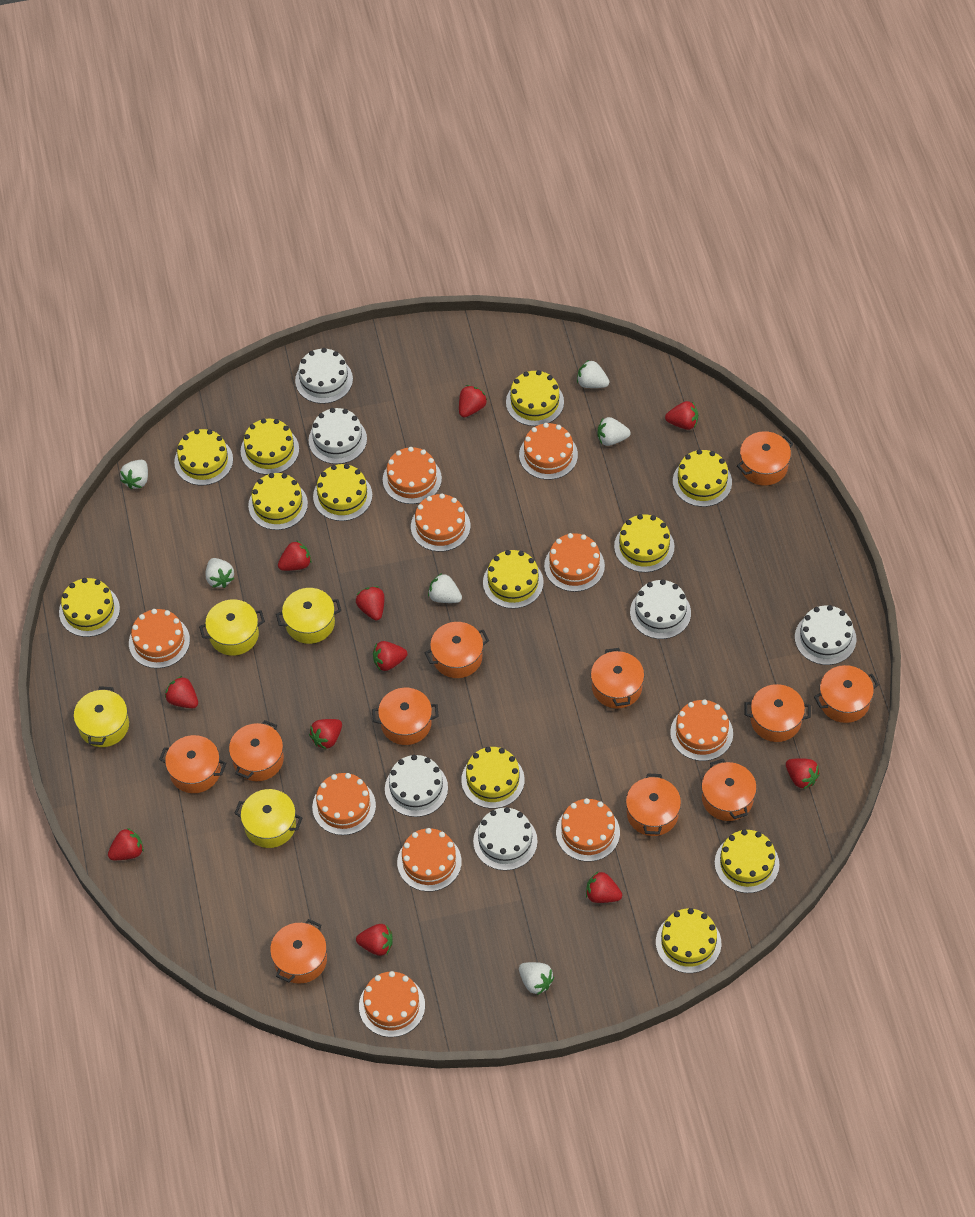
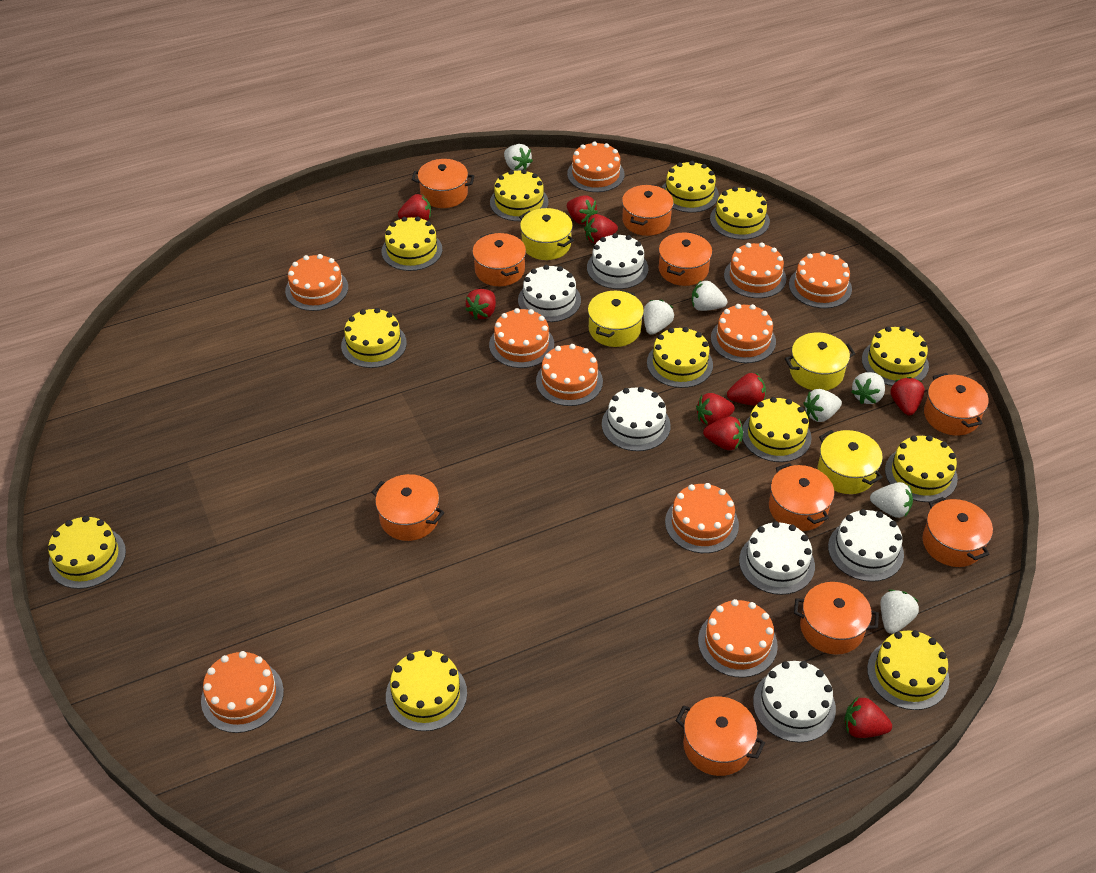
orange pot: [159,735,226,793] [229,720,284,781] [270,919,327,983] [372,688,439,745] [425,622,489,678] [591,648,644,709] [626,773,681,836] [701,759,757,821] [737,431,793,486] [744,684,811,742] [814,665,879,723] = 11 -> [372,474,445,541] [412,159,474,208] [472,233,526,286] [622,185,674,236] [659,232,712,286] [675,696,765,776] [769,463,834,531] [794,582,879,655] [922,497,993,567] [924,373,989,436] = 10
red strawberry: [108,828,144,860] [165,676,198,708] [278,540,311,571] [309,719,342,750] [356,586,385,620] [356,924,393,956] [373,641,407,671] [459,385,487,417] [586,871,622,903] [665,401,698,430] [786,758,820,789] = 11 -> [398,194,431,221] [465,289,496,320] [567,196,598,224] [584,214,618,244] [696,393,735,426] [703,417,743,450] [727,373,766,405] [844,696,892,738] [890,377,925,415] = 9
white strawberry: [120,460,148,489] [205,558,235,588] [428,573,462,603] [519,962,554,995] [577,360,610,388] [597,417,631,446] = 6 -> [504,144,533,171] [644,300,674,335] [692,281,727,311] [803,389,842,422] [851,372,885,404] [870,482,913,518] [880,590,919,634] = 7

